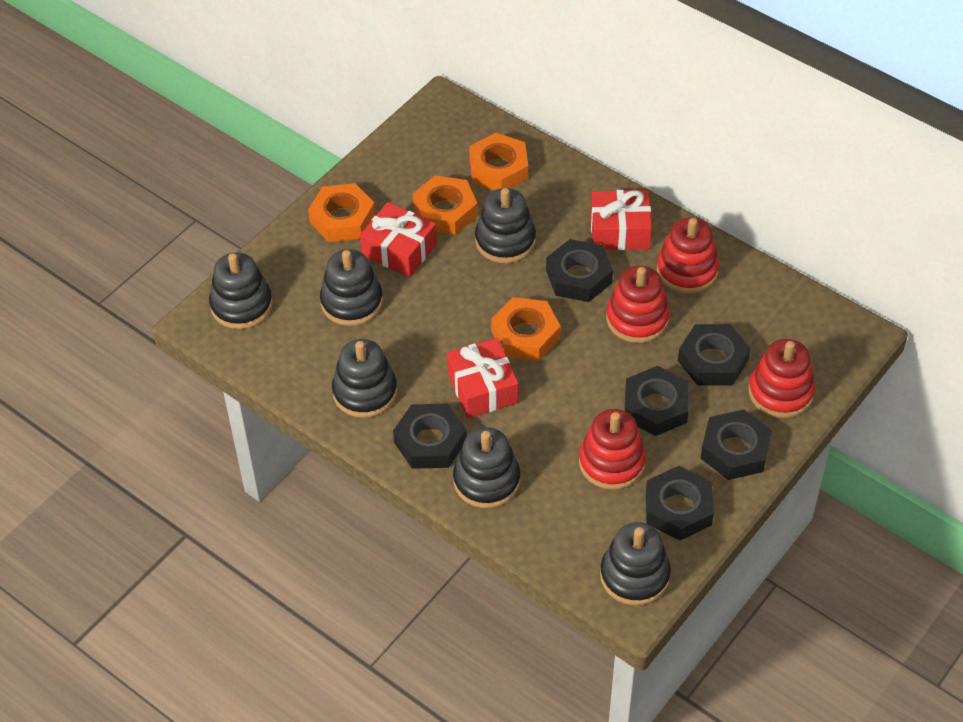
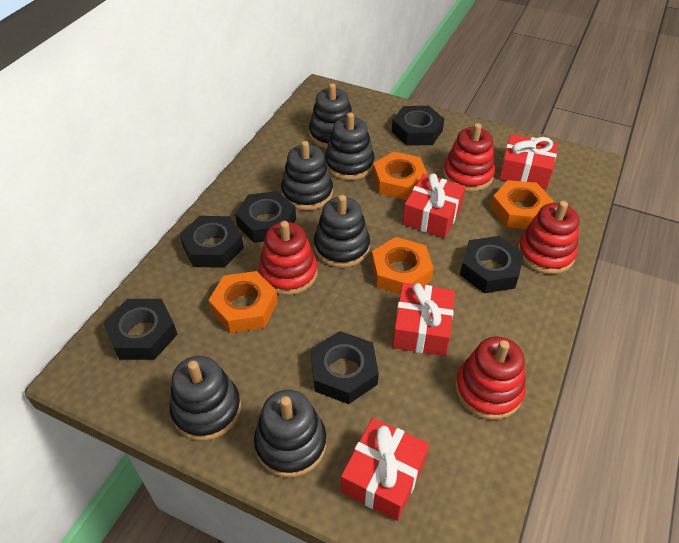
red gift: [360,202,437,278] [446,338,518,418] [590,190,652,250] = 3 -> [341,418,429,521] [393,282,455,356] [403,173,466,238] [499,134,558,189] = 4

